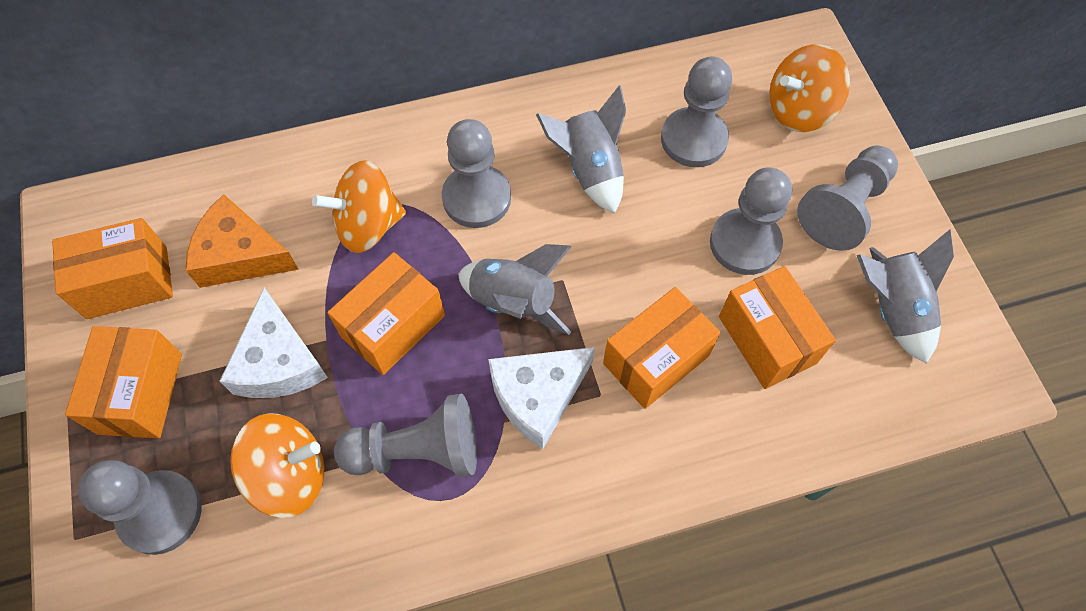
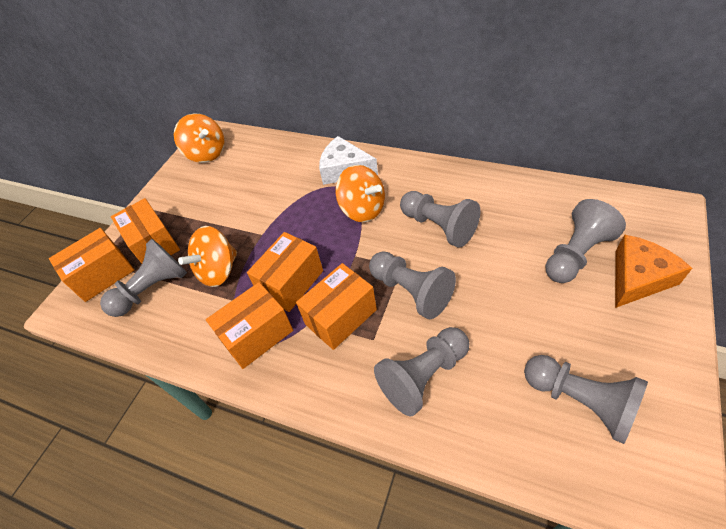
grey rocket: [458,244,571,335] [536,85,626,214] [857,229,954,363] = 3 -> none = 0
white cheese: [220,288,328,398] [488,347,595,449] = 2 -> [319,136,378,185] = 1

